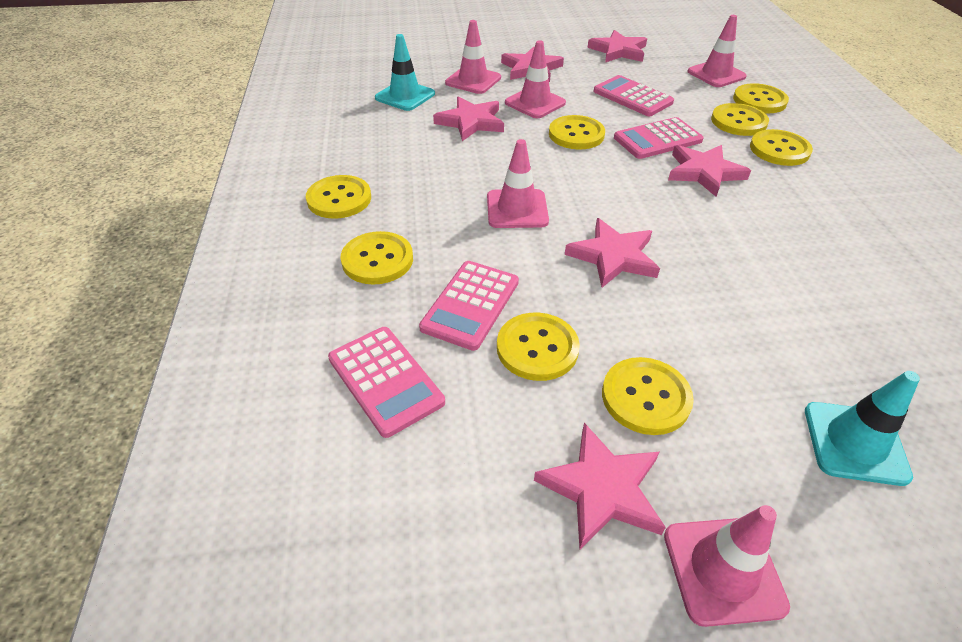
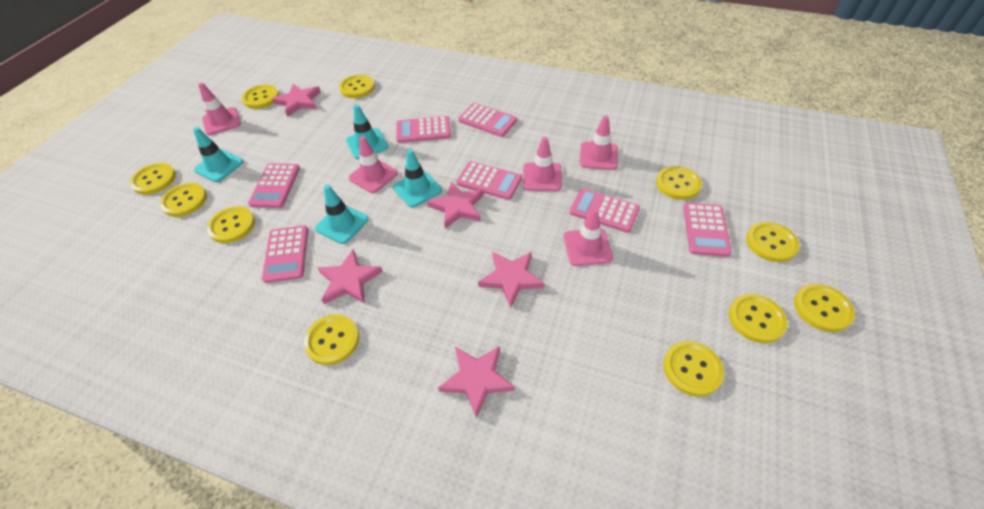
pink calculator: [328,327,445,438] [419,261,519,351] [593,75,674,116] [614,117,704,159] = 4 -> [248,164,300,208] [262,225,308,283] [396,116,451,143] [456,161,522,200] [458,103,517,137] [569,188,640,233] [683,203,732,257] = 7
pink star: [433,96,504,141] [501,46,564,82] [534,423,666,549] [565,218,660,288] [587,30,647,62] [668,145,751,197] = 6 -> [272,84,321,117] [318,249,383,304] [427,182,484,229] [438,346,515,418] [478,251,545,308] = 5
turquoise traffic cone: [375,34,435,111] [805,371,920,486] = 2 -> [193,127,244,182] [315,185,368,244] [346,104,389,159] [393,149,442,207] = 4
yellow button: [306,175,371,219] [340,231,413,285] [497,312,580,381] [549,115,605,150] [602,357,694,435] [711,103,769,136] [733,83,789,113] [750,129,813,166] = 8 -> [130,163,176,195] [160,183,207,217] [207,206,255,243] [242,84,279,109] [304,314,359,365] [339,74,375,98] [656,166,702,200] [663,341,724,397] [728,294,788,343] [746,222,799,262] [794,284,855,332] = 11

